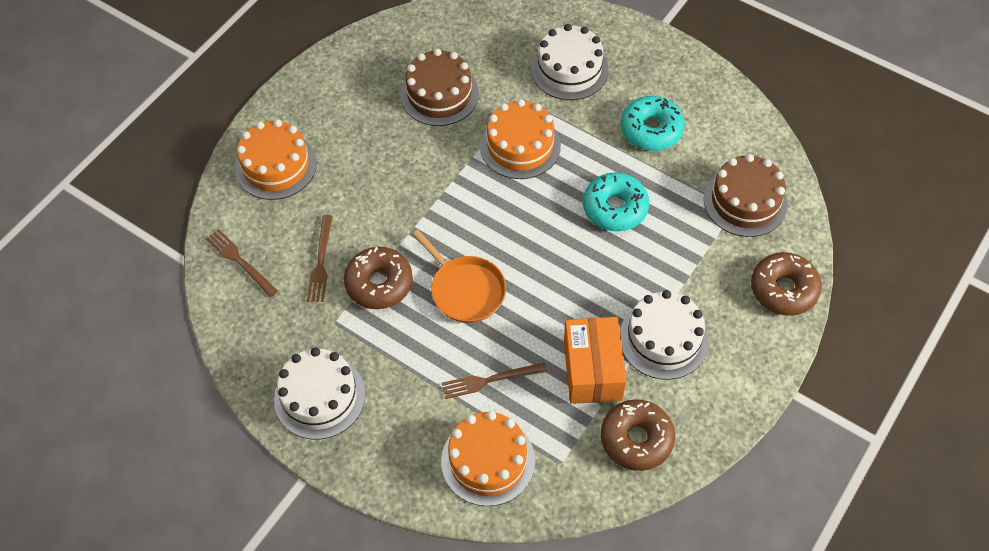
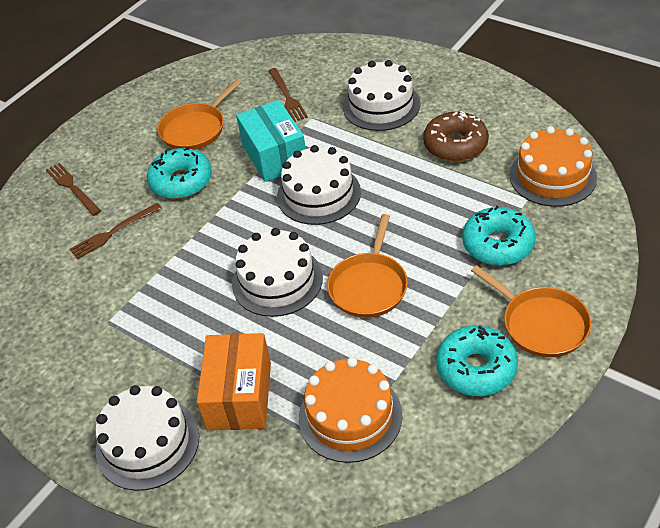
brown cake: [400,49,479,126] [704,154,788,237] = 2 -> none = 0
brown donut: [344,247,413,309] [601,399,675,471] [751,252,822,316] = 3 -> [423,111,489,162] = 1
orange cake: [235,119,317,200] [441,411,535,506] [480,99,561,179] = 3 -> [299,357,403,463] [509,126,597,207] = 2
orange pan: [412,230,506,323] = 1 -> [158,79,242,150] [327,214,408,318] [471,265,591,357] = 3
turquoise box: none = 0 -> [236,100,306,182] = 1
turquoise donut: [583,173,649,231] [621,96,685,151] = 2 -> [147,147,212,199] [436,326,518,396] [462,205,536,266] = 3
white cake: [274,348,365,439] [531,24,609,100] [620,290,709,380] = 3 -> [95,385,199,491] [232,228,323,317] [277,145,361,225] [343,60,420,131] = 4

